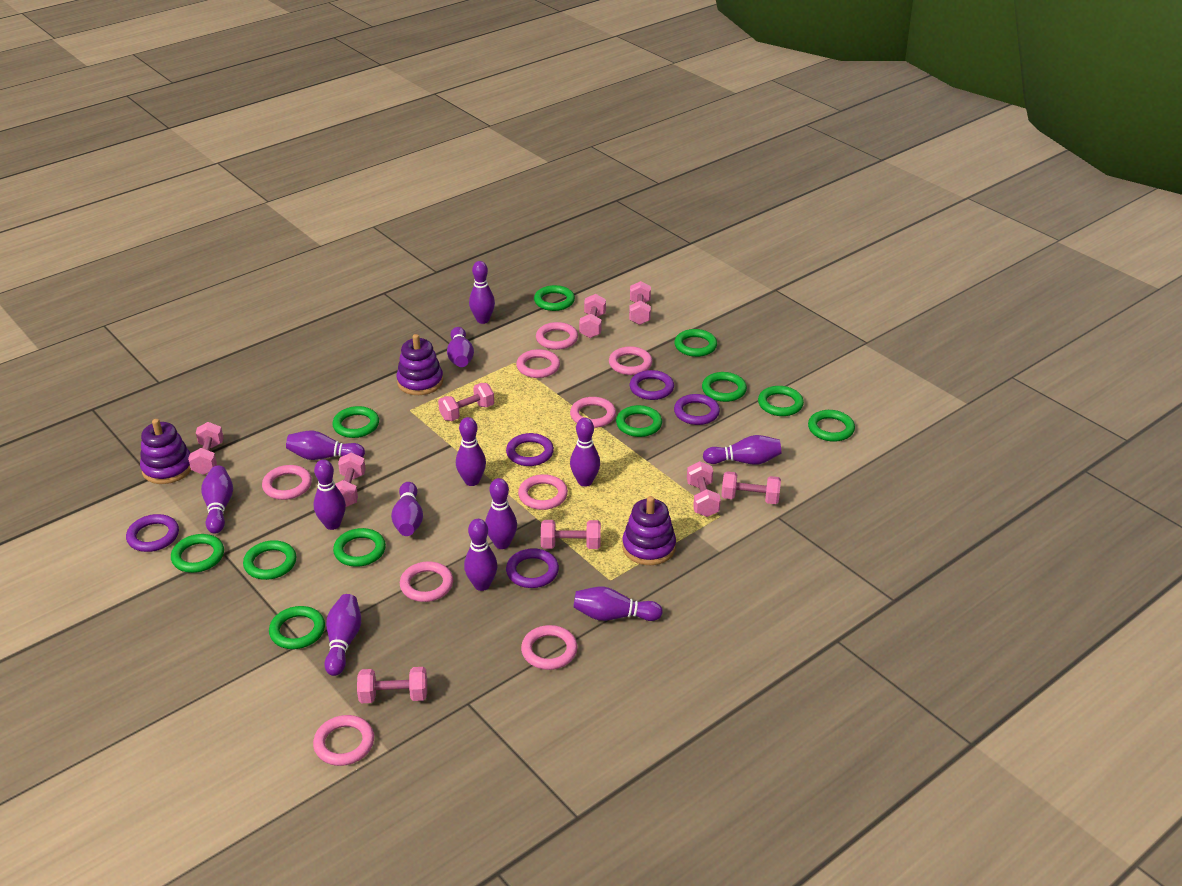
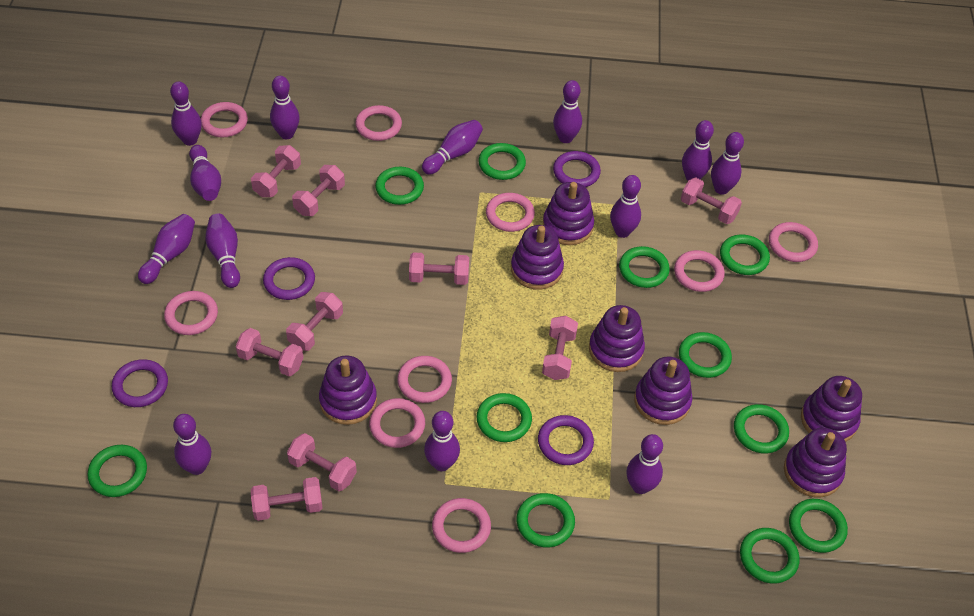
purple ring: [126,514,179,552] [506,433,554,466] [506,548,559,588] [630,370,674,400] [674,394,720,425] = 5 -> [112,359,168,407] [263,257,315,300] [538,415,594,465] [553,151,601,187] = 4
purple stacking toy: [140,419,191,484] [397,334,443,395] [622,496,676,565] = 3 -> [319,355,377,425] [511,225,564,290] [543,182,594,245] [589,305,645,372] [634,357,692,425] [784,427,847,497] [801,376,862,442] = 7

